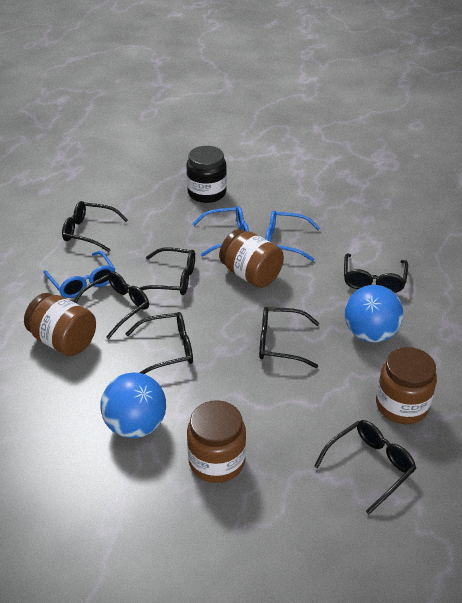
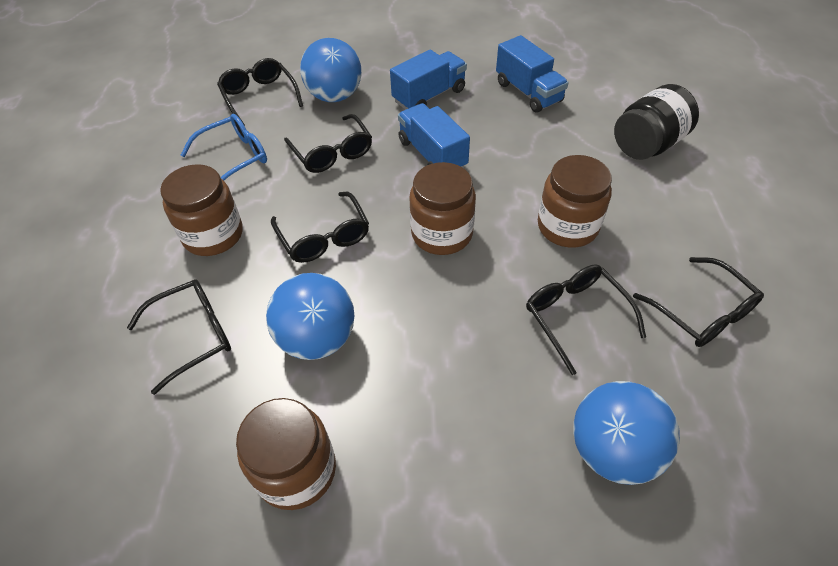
black glasses: [62,201,128,252] [74,271,149,339] [126,312,193,374] [140,247,195,295] [259,307,319,368] [314,420,416,514] [344,253,408,293] = 7 -> [127,279,231,395] [217,58,303,126] [271,192,369,263] [284,114,372,173] [526,264,646,375] [633,257,764,347] = 6
blue ball: [100,372,166,438] [345,285,403,343] = 2 -> [266,273,354,360] [300,38,361,102] [573,381,680,485] = 3
blue glasses: [43,251,115,298] [192,206,249,257] [265,210,320,261] = 3 -> [181,114,267,180] = 1
blue truck: none = 0 -> [390,50,467,110] [398,103,470,168] [496,35,569,113] = 3

